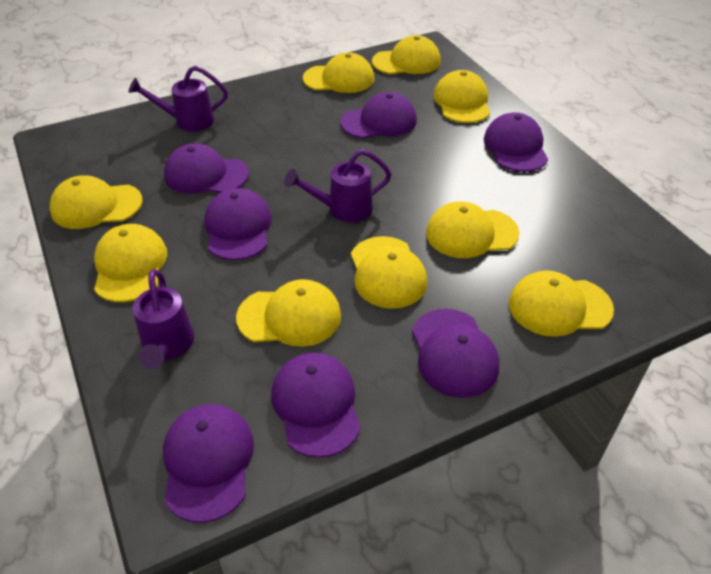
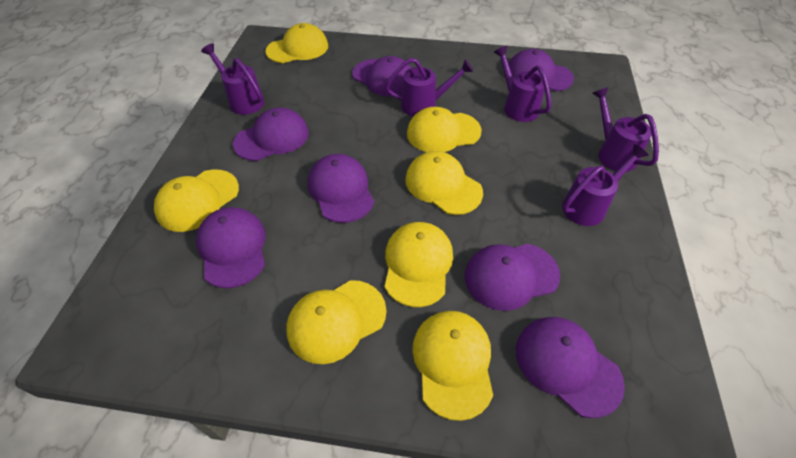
purple watering can: [128,66,228,132] [133,269,194,369] [284,149,392,222] = 3 -> [201,43,264,115] [385,58,474,116] [494,46,551,122] [562,144,649,226] [592,87,659,172] = 5
yellow cap: [50,175,143,229] [94,224,167,302] [236,279,341,347] [303,52,375,93] [351,236,427,309] [372,35,441,74] [426,201,520,258] [434,70,490,123] [509,271,614,337] = 9 -> [154,170,239,232] [265,23,328,63] [286,280,387,364] [385,222,453,307] [405,151,483,215] [407,107,482,152] [412,311,493,421] = 7

